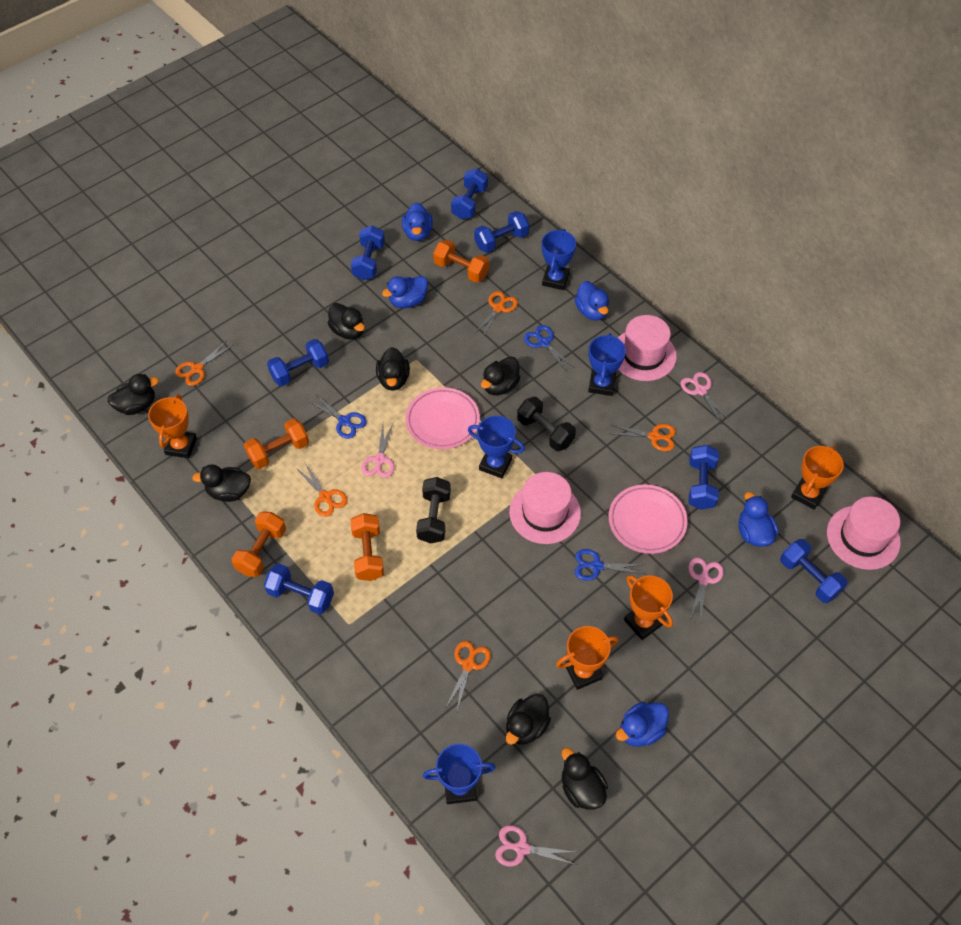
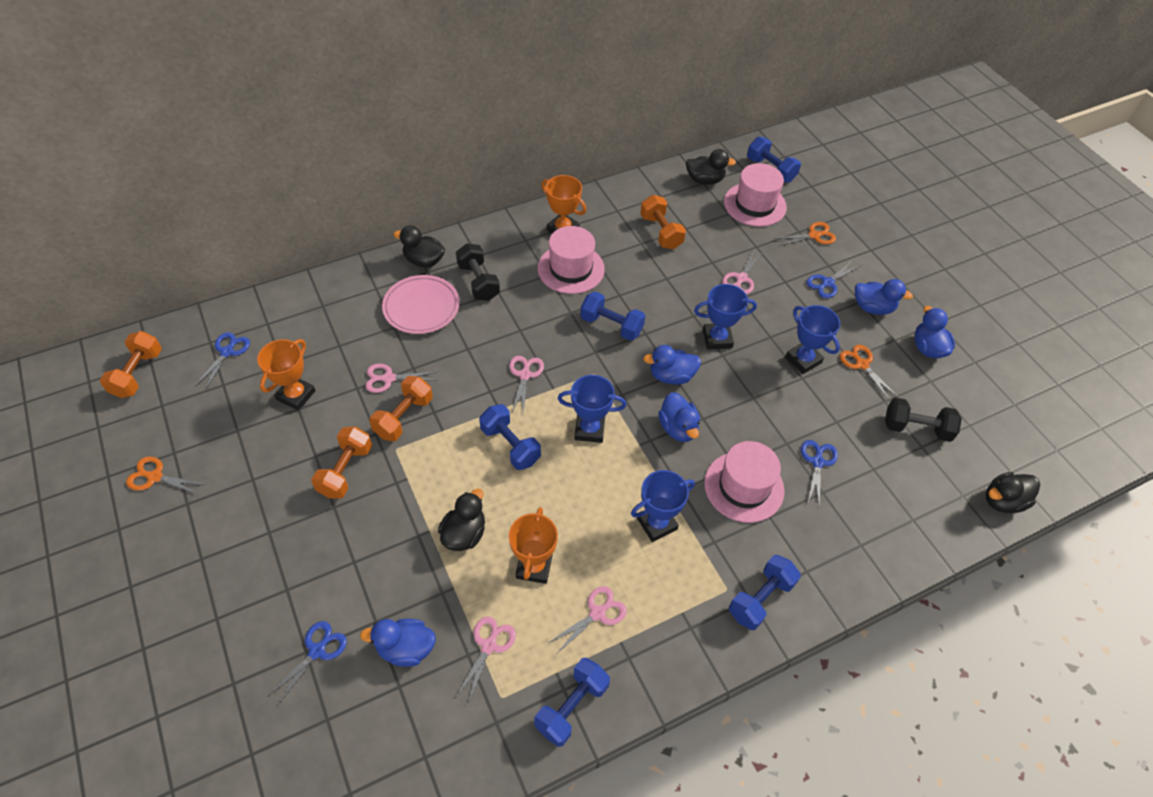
black duck: [107,374,159,415] [192,464,251,502] [328,303,365,339] [376,347,410,391] [481,356,521,395] [506,694,551,745] [562,748,608,810] = 7 -> [393,226,445,267] [438,489,485,551] [686,149,736,185] [986,472,1040,513] = 4
blue dumbbell: [264,563,334,615] [267,339,329,386] [351,225,385,280] [451,169,488,219] [474,211,529,253] [689,445,719,510] [780,539,847,603] = 7 -> [479,404,541,470] [534,658,610,747] [580,291,645,341] [729,555,801,630] [747,137,801,183] = 5
blue scissors: [308,394,367,439] [524,325,575,372] [575,549,646,581] = 3 -> [194,332,250,390] [267,621,347,706] [801,440,838,508] [807,261,861,298] = 4
orange scissors: [175,340,233,386] [296,463,348,517] [445,641,491,711] [474,291,518,339] [611,424,676,451] = 5 -> [126,457,207,495] [774,222,836,246] [840,345,898,401] = 3
orange trophy: [148,394,197,458] [556,626,619,690] [624,575,673,640] [791,446,844,510] = 4 -> [257,339,316,411] [509,507,558,584] [541,175,587,233] = 3
pink plate: [405,387,480,449] [609,485,688,554] = 2 -> [382,275,460,334] = 1
pink scissors: [361,423,395,478] [495,825,576,866] [680,372,730,423] [688,558,724,624] = 4 -> [365,364,438,393] [456,617,516,704] [509,356,544,413] [548,586,627,653] [722,250,764,294] = 5

